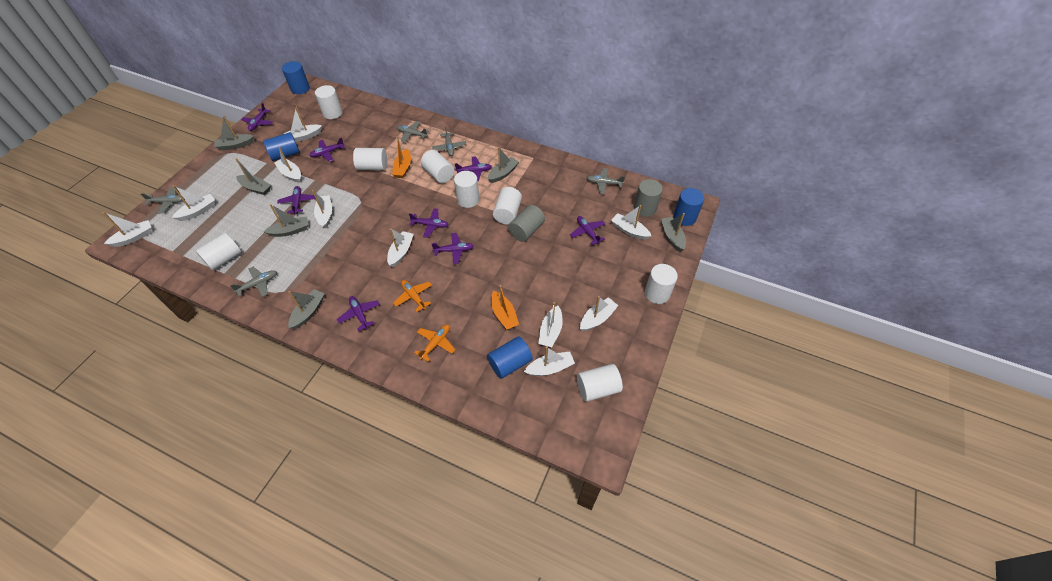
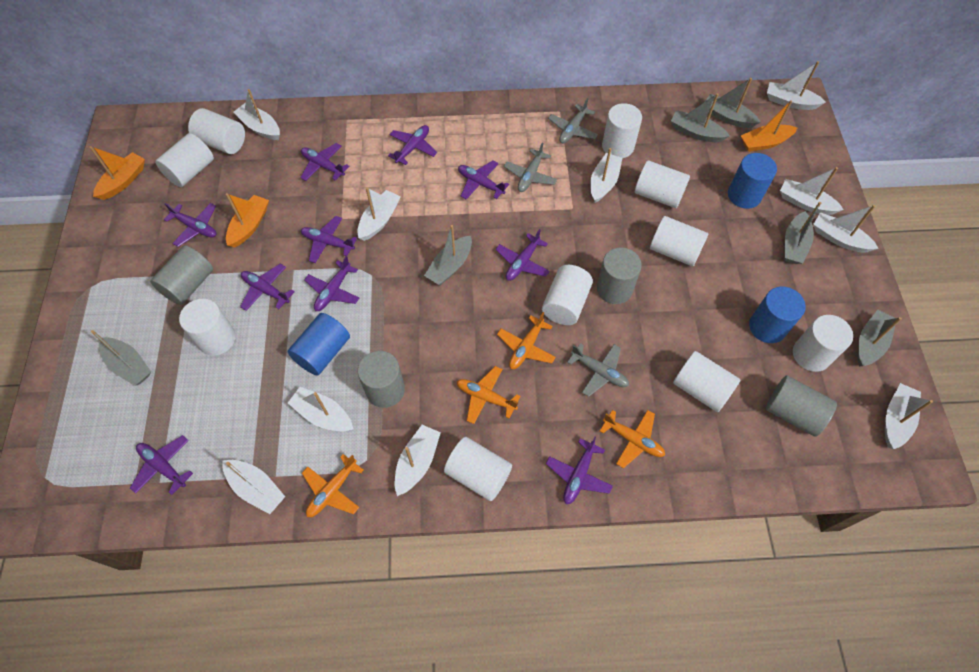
blue cylinder: [263,132,300,161] [282,61,310,94] [487,336,533,379] [673,188,704,226] = 4 -> [287,313,350,376] [728,153,777,209] [749,287,806,343] = 3
grey cylinder: [508,205,545,242] [634,179,663,217] = 2 -> [150,245,213,305] [358,351,405,408] [597,248,642,304] [766,376,837,437] = 4
grey plane: [141,186,185,214] [230,267,277,297] [397,121,429,143] [432,127,466,156] [587,168,625,194] = 5 -> [504,142,557,192] [548,98,598,143] [567,343,629,397] = 3
orange boat: [392,136,411,178] [491,285,519,330] = 2 -> [89,146,145,200] [226,193,269,248] [741,100,797,152] = 3
orange plane: [393,280,432,312] [414,324,455,362] = 2 -> [302,454,364,517] [457,366,520,424] [497,312,556,369] [600,410,665,468] = 4
purple plane: [241,103,273,131] [277,186,316,214] [309,138,345,162] [337,296,380,331] [409,209,449,238] [431,233,474,264] [455,156,492,181] [570,216,605,245] = 8 -> [130,435,193,495] [164,203,216,247] [240,263,295,311] [300,143,349,181] [301,216,357,263] [304,256,359,311] [388,125,437,165] [458,161,509,199] [495,229,550,281] [546,437,613,504] = 10
white cylinder: [195,233,241,270] [315,85,342,119] [353,148,387,170] [421,150,454,183] [454,171,479,208] [493,187,522,224] [577,364,623,402] [645,264,678,304] = 8 -> [155,133,214,187] [179,299,236,356] [188,108,245,154] [444,437,512,501] [542,265,593,325] [602,103,642,158] [635,160,690,208] [650,216,709,266] [673,351,740,412] [793,315,853,372] = 10

